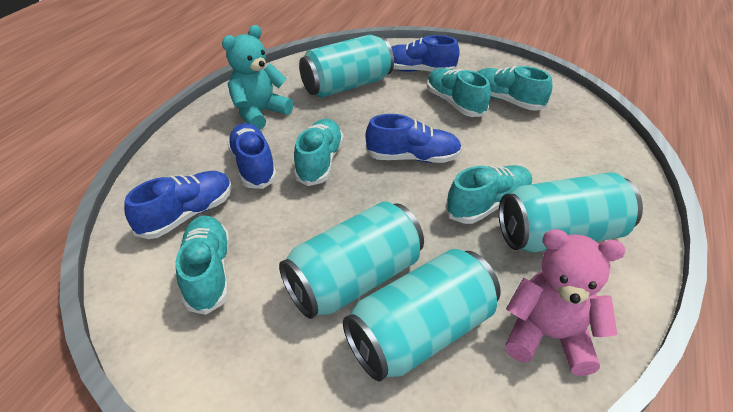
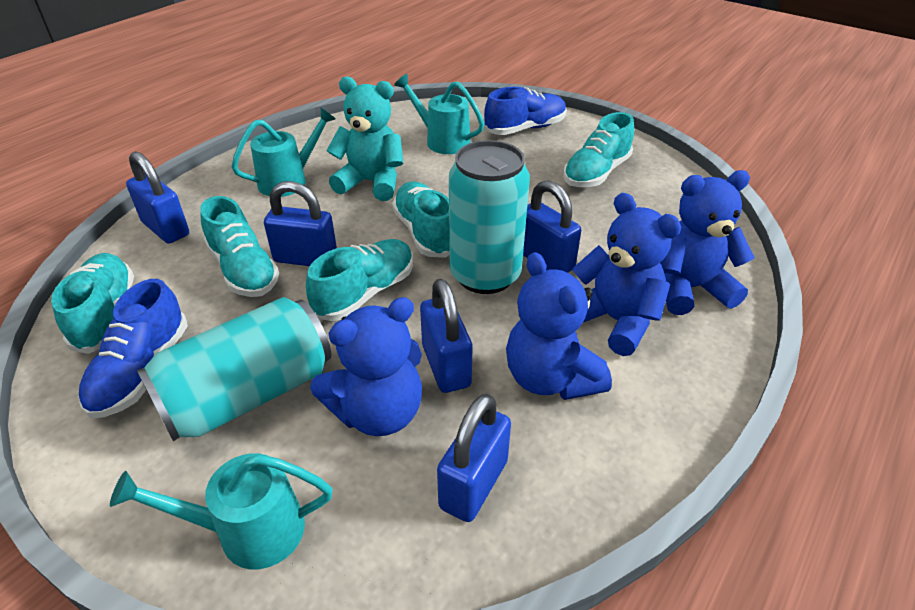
blue padlock: none = 0 -> [126,151,189,243] [264,181,337,266] [420,279,473,393] [437,394,511,522] [523,180,581,273] = 5
blue shoe: [124,171,232,239] [227,123,277,189] [366,114,462,163] [391,35,460,72] = 4 -> [78,279,188,418] [484,87,567,135] = 2
blue teddy bear: none = 0 -> [310,297,422,436] [506,252,612,400] [572,193,681,356] [660,170,755,315] = 4
pink teddy bear: [505,229,625,376] = 1 -> none = 0
turquoise can: [279,201,424,319] [299,34,394,98] [343,249,501,382] [499,173,643,253] = 4 -> [137,297,331,442] [449,140,530,294] = 2
turquoise watering can: none = 0 -> [110,453,333,569] [232,107,336,197] [394,74,484,154] = 3

